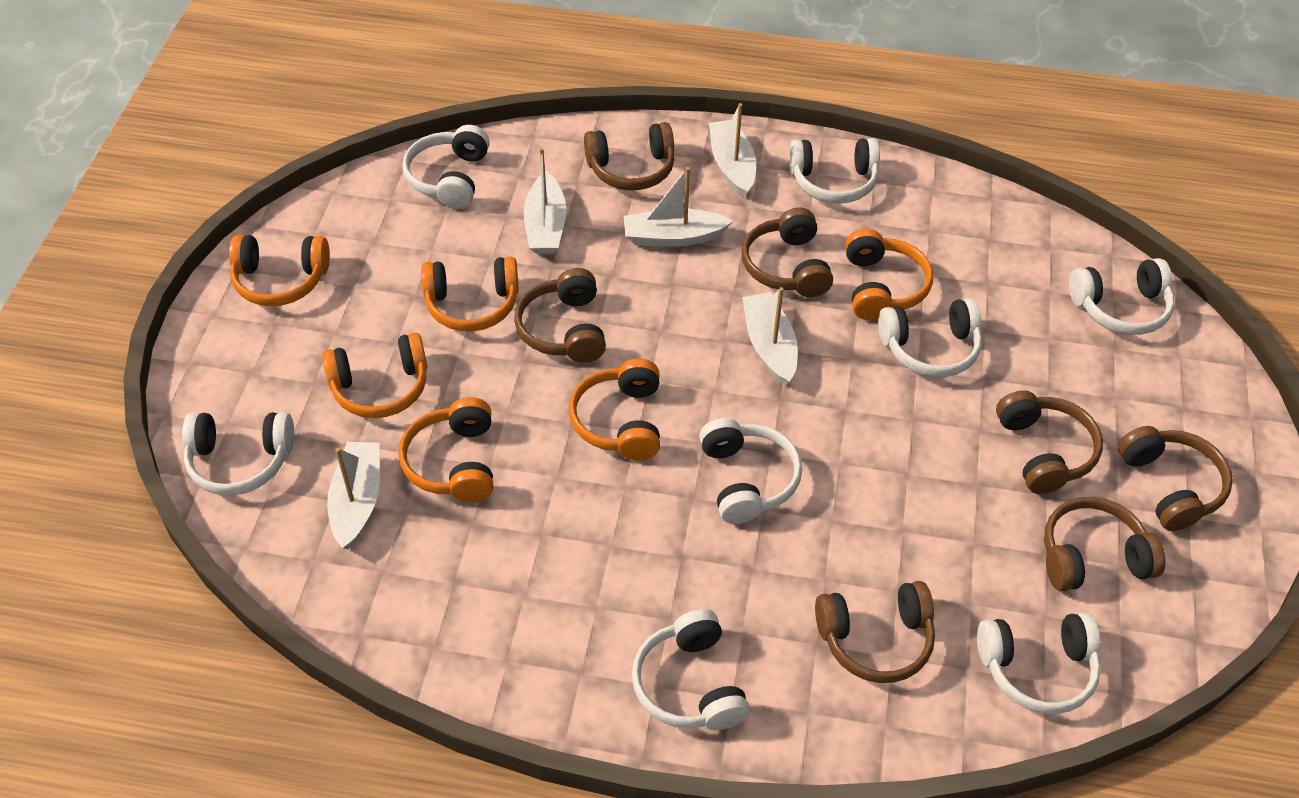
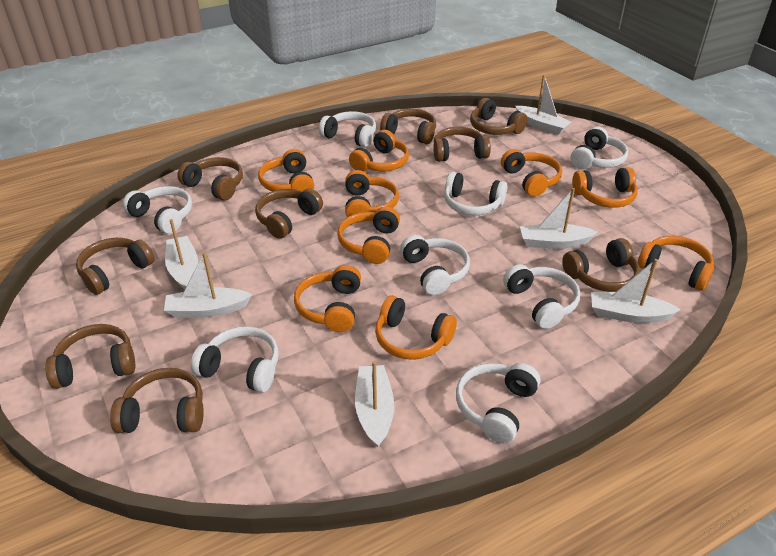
brown headphones: [514,268,606,363] [584,122,674,190] [742,207,833,297] [815,581,935,683] [996,390,1103,494] [1044,497,1166,591] [1118,426,1233,531] = 7 -> [45,324,135,389] [76,238,155,295] [110,368,204,433] [177,157,243,200] [255,189,323,239] [380,109,436,144] [433,127,491,162] [470,98,528,135] [562,238,640,292] = 9
orange headphones: [229,235,330,306] [322,332,427,418] [398,397,493,502] [421,257,519,332] [569,358,660,460] [845,229,933,320] = 6 -> [258,149,314,192] [294,265,361,332] [337,207,400,264] [345,170,399,223] [349,130,409,172] [375,295,457,360] [501,149,562,197] [572,167,638,208] [637,236,714,291] = 9
white boat: [327,442,380,549] [524,148,566,254] [624,167,733,247] [709,103,756,198] [742,287,798,386] = 5 -> [164,252,252,318] [165,219,198,290] [355,361,394,448] [515,75,572,135] [520,188,598,249] [591,259,681,323] = 6

